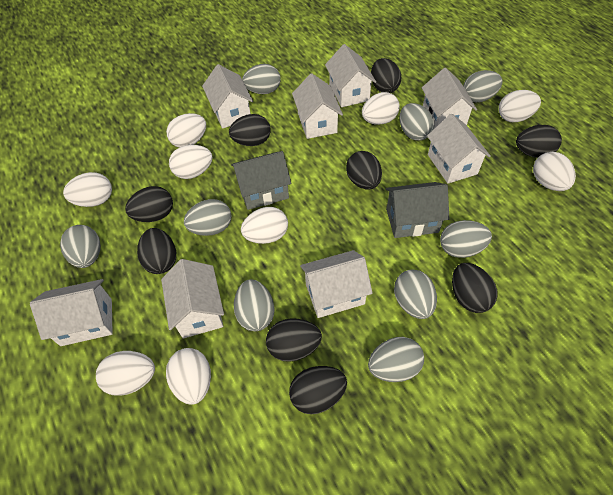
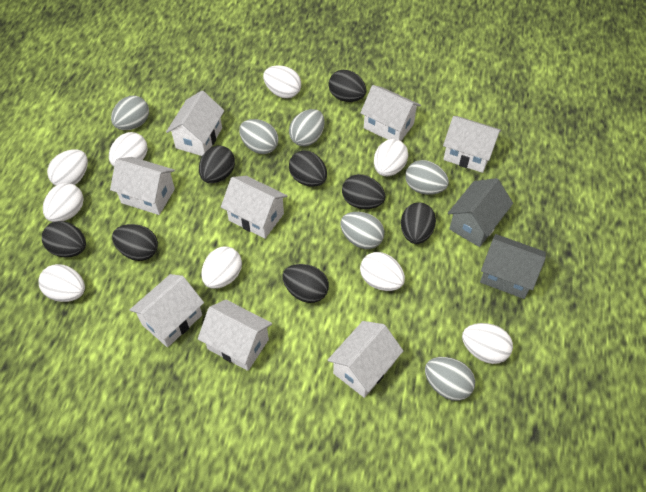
black egg: [125,186,173,222] [137,228,176,274] [229,114,271,146] [266,319,322,362] [289,366,347,414] [346,151,382,190] [371,58,402,93] [452,263,497,313] [516,125,562,158] = 9 -> [42,221,86,257] [112,224,158,261] [199,146,235,183] [282,264,329,303] [289,151,327,187] [328,70,366,102] [342,174,385,209] [401,202,436,244] = 8
grey egg: [60,225,101,268] [184,199,232,236] [234,279,274,331] [242,64,281,94] [368,337,424,382] [394,270,437,319] [400,103,434,141] [440,220,492,258] [463,70,502,102] = 9 -> [111,96,149,130] [239,119,279,154] [289,109,325,146] [340,212,384,249] [405,160,449,195] [425,357,475,401] = 6

